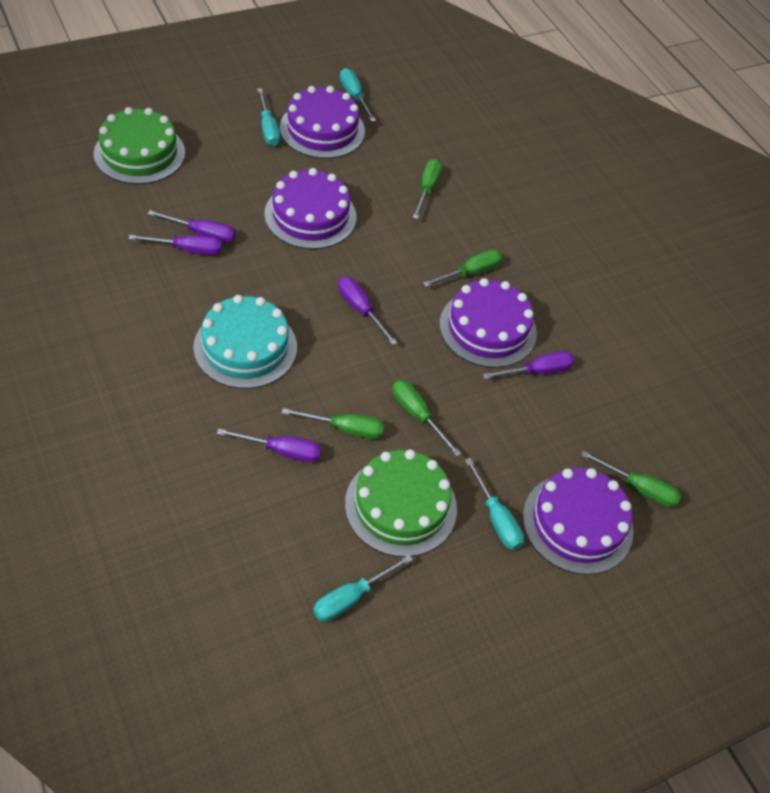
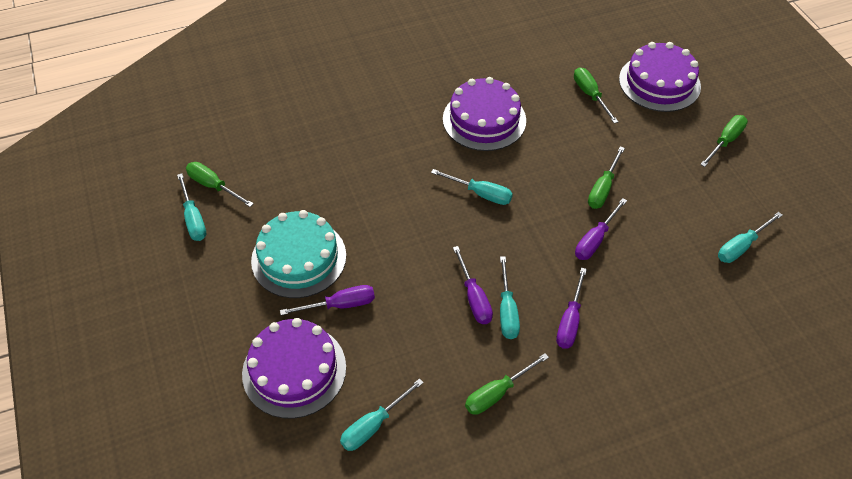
green cake: [94,107,185,184] [345,449,457,557] = 2 -> none = 0
purple cake: [264,168,356,249] [280,86,365,159] [440,278,537,368] [523,468,633,575] = 4 -> [242,318,346,419] [443,77,526,151] [619,42,701,112] = 3
purple screwdriver: [128,235,222,255] [148,210,236,243] [217,428,322,462] [338,277,398,345] [482,351,575,379] = 5 -> [280,285,375,315] [453,246,493,324] [556,268,587,349] [575,198,627,260] = 4
turquoise screwdriver: [257,89,280,146] [313,555,413,622] [340,68,376,122] [465,458,524,550] = 4 -> [177,173,206,241] [340,378,424,451] [431,169,513,205] [500,256,520,339] [718,212,783,263] = 5

